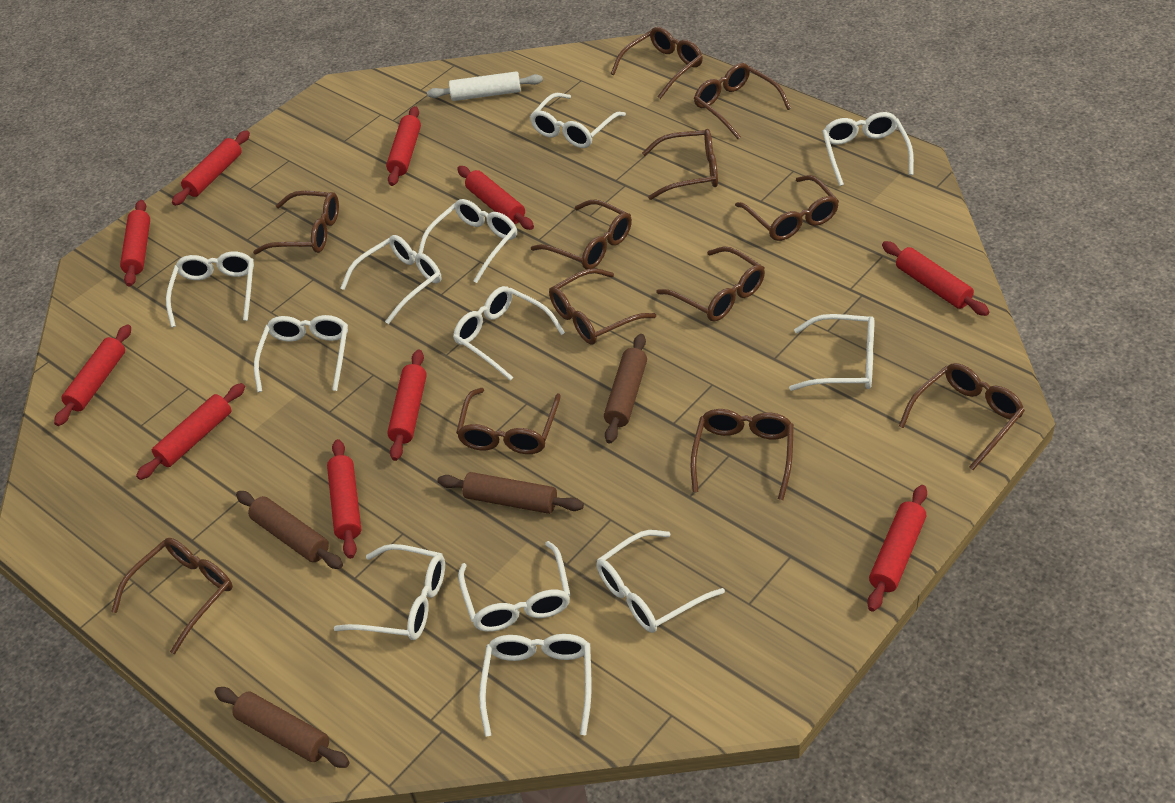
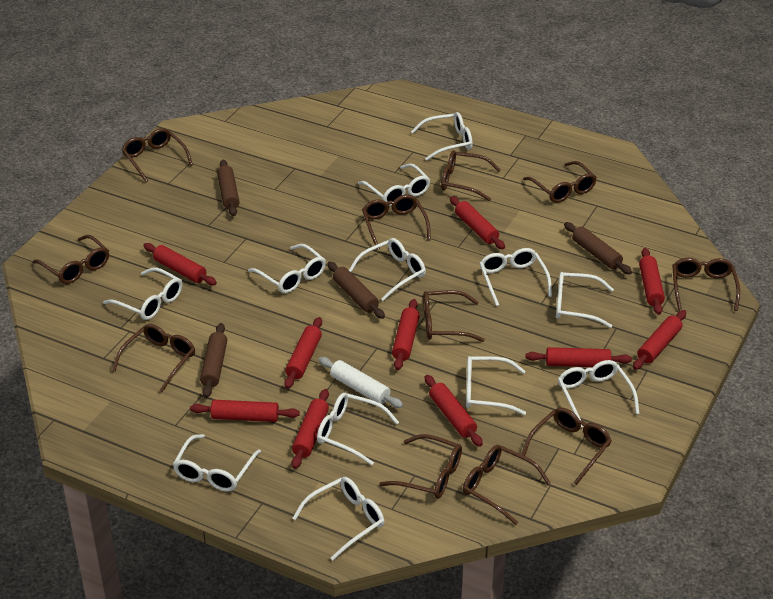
brown glasses: [111,538,233,654] [253,191,339,254] [456,388,561,454] [531,200,632,269] [549,268,656,345] [611,27,703,99] [642,129,718,200] [656,246,765,322] [691,409,794,500] [694,63,791,139] [735,175,839,241] [899,363,1025,470] = 12 -> [33,235,109,284] [112,324,195,392] [121,128,193,182] [362,195,431,250] [379,434,462,499] [423,290,485,342] [441,150,501,201] [463,445,551,525] [522,407,612,485] [523,161,597,203] [672,258,740,311] = 11

